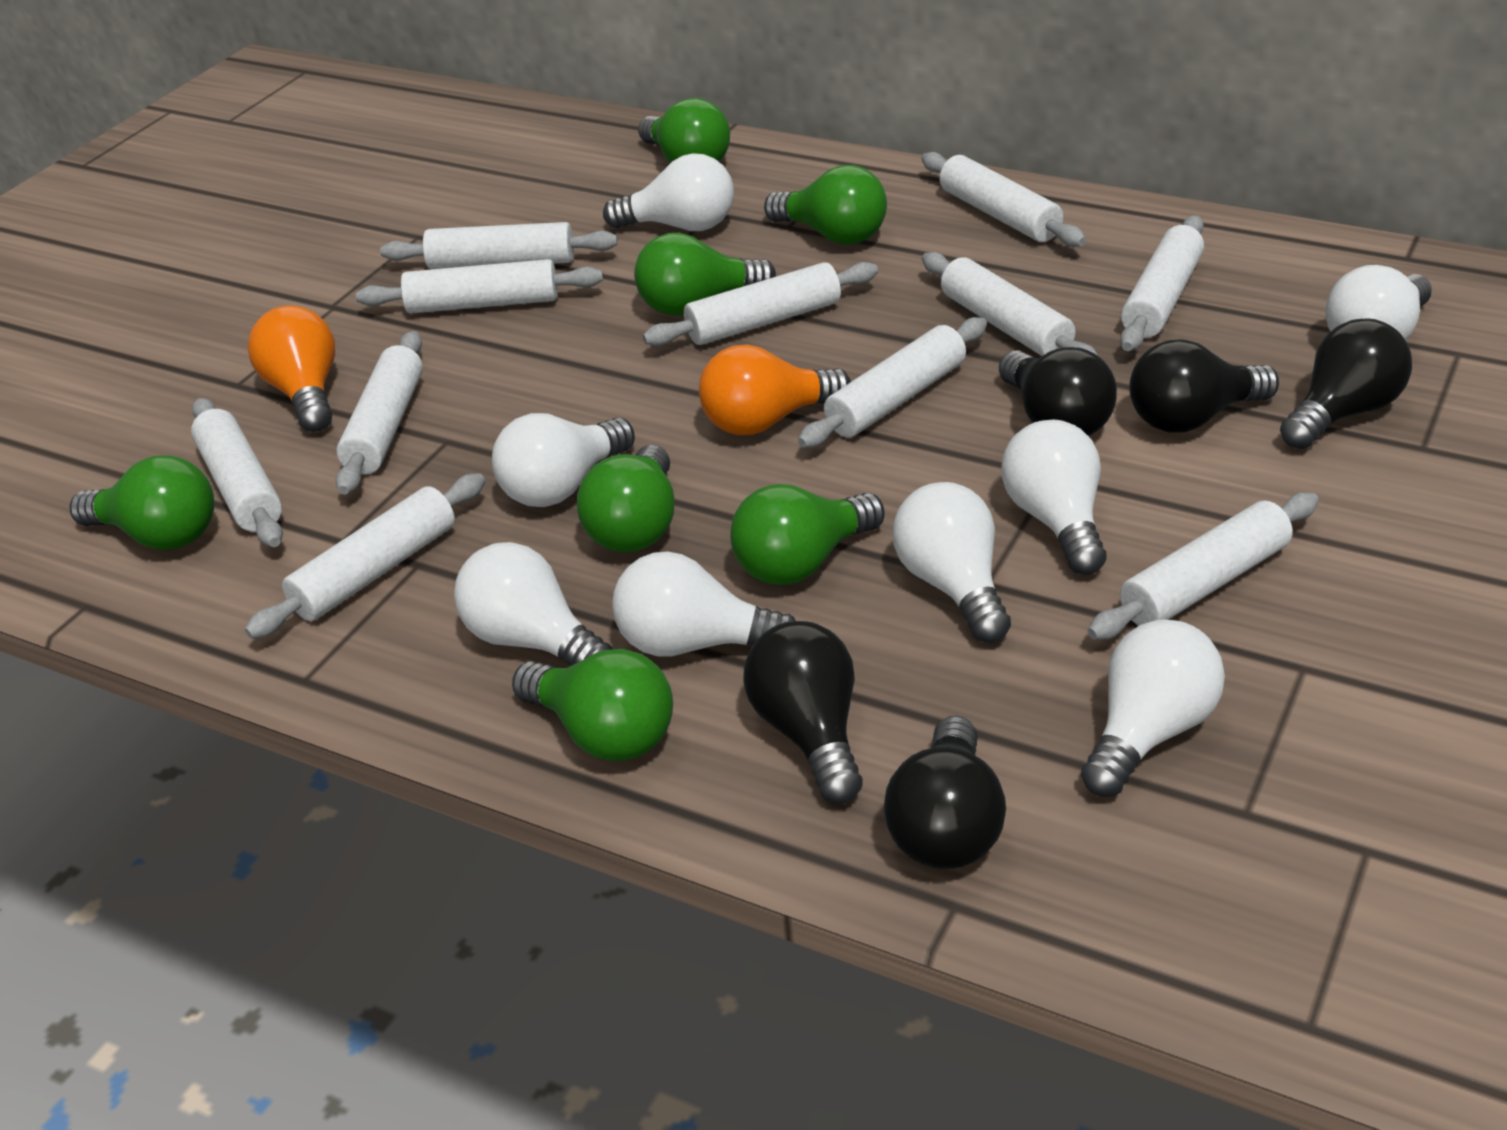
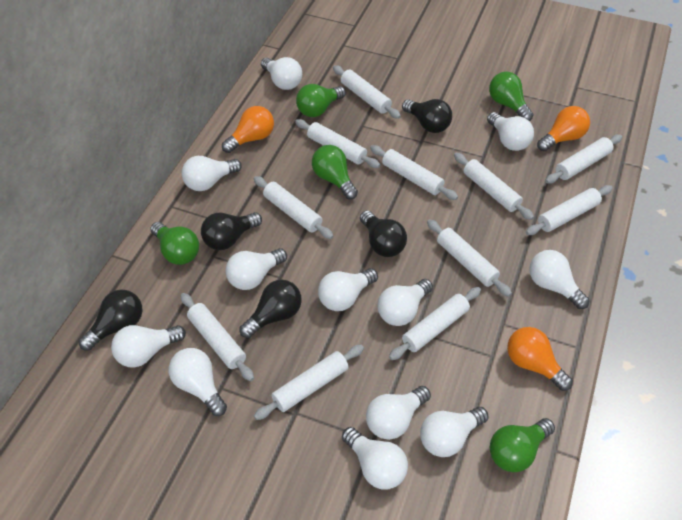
green light bulb: [69,455,214,550] [512,649,673,761] [577,445,675,552] [634,233,776,316] [638,98,730,163] [730,484,885,585] [764,165,887,245] = 7 -> [150,222,199,265] [296,84,346,117] [312,145,358,199] [489,72,534,121] [490,418,555,472] = 5
orange light bulb: [248,305,335,432] [699,344,851,435] = 2 -> [222,106,274,153] [507,327,573,391] [537,106,590,151] = 3
white light bulb: [454,542,613,666] [492,413,635,507] [603,153,734,231] [612,551,796,657] [892,482,1011,643] [1001,420,1106,575] [1081,620,1225,797] [1325,265,1432,341] = 8 -> [111,325,186,367] [169,348,227,416] [182,156,242,191] [225,248,287,290] [261,57,302,90] [318,268,378,311] [342,427,408,490] [366,386,431,440] [377,279,433,326] [420,407,488,457] [487,112,534,151] [529,250,589,309] = 12

